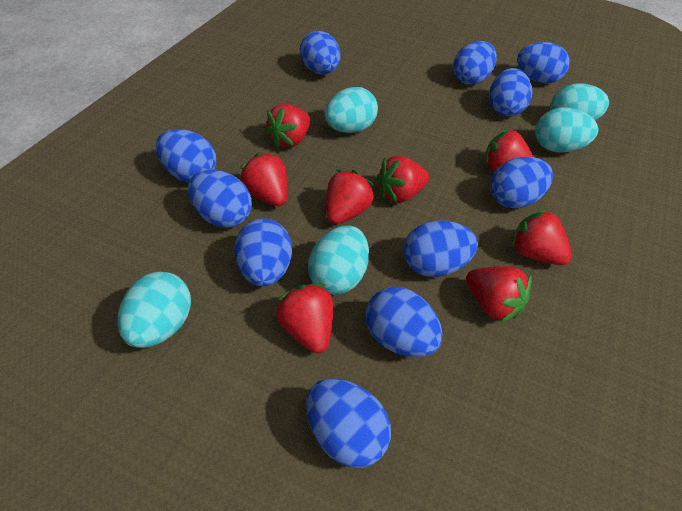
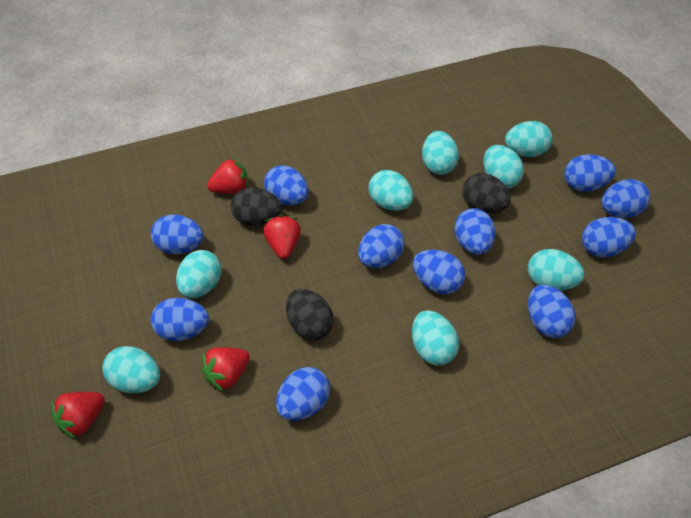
black egg: none = 0 -> [231,187,282,226] [286,289,334,340] [462,173,511,213] = 3
red strawberry: [240,153,288,206] [265,104,310,148] [276,284,333,353] [326,170,375,224] [376,155,429,203] [466,266,532,323] [485,129,534,172] [511,209,572,265] = 8 -> [51,392,105,439] [201,347,250,391] [207,158,248,194] [263,215,301,259] = 4
turquoise egg: [118,272,191,348] [308,225,369,295] [324,87,378,133] [535,107,598,153] [550,83,609,120] = 5 -> [102,346,160,393] [176,250,222,298] [369,170,413,211] [412,310,459,366] [422,131,459,175] [483,145,524,189] [505,121,552,157] [528,249,584,291] = 8

